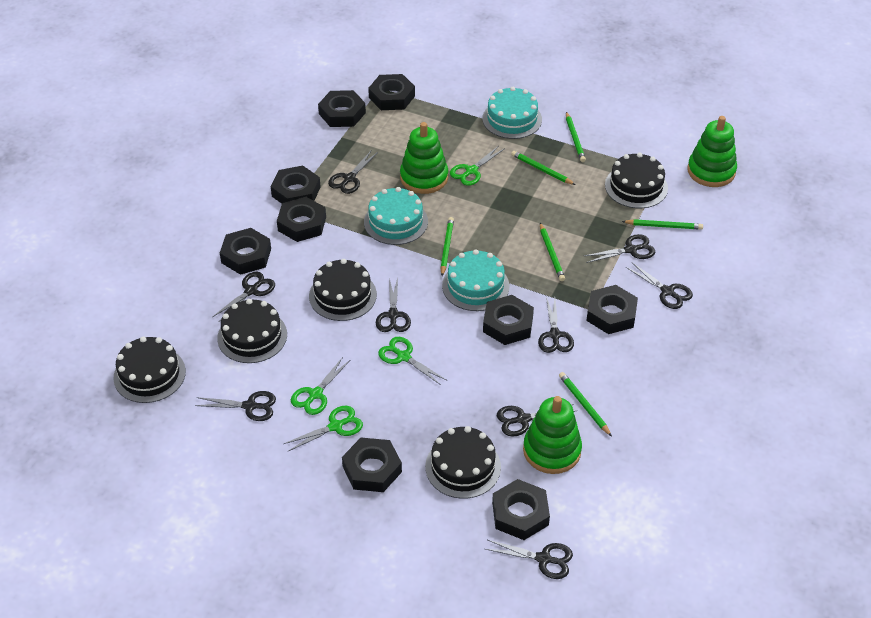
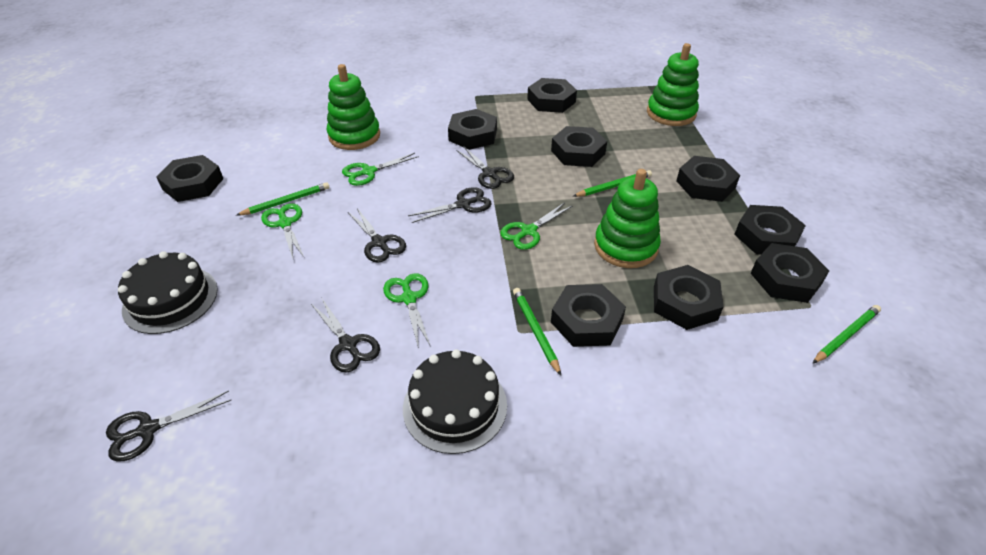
black cake: [113,336,186,403] [217,299,287,363] [309,259,377,321] [425,426,501,499] [605,153,668,208] = 5 -> [118,251,218,334] [403,349,507,454] = 2
black scissors: [195,391,276,421] [212,272,275,322] [328,151,378,194] [375,277,411,332] [485,540,573,579] [497,404,577,436] [538,297,574,353] [584,234,655,263] [626,262,693,309] = 9 -> [106,391,231,462] [311,299,380,372] [348,208,406,263] [408,187,491,223] [456,146,514,189] = 5
green pencil: [440,217,454,276] [511,151,576,185] [540,223,565,281] [559,372,612,437] [566,112,586,162] [622,219,703,230] = 6 -> [236,182,329,216] [513,288,561,376] [573,170,652,197] [812,305,881,364] = 4
turquoise cake: [364,187,428,245] [442,249,509,311] [482,87,542,139] = 3 -> none = 0

